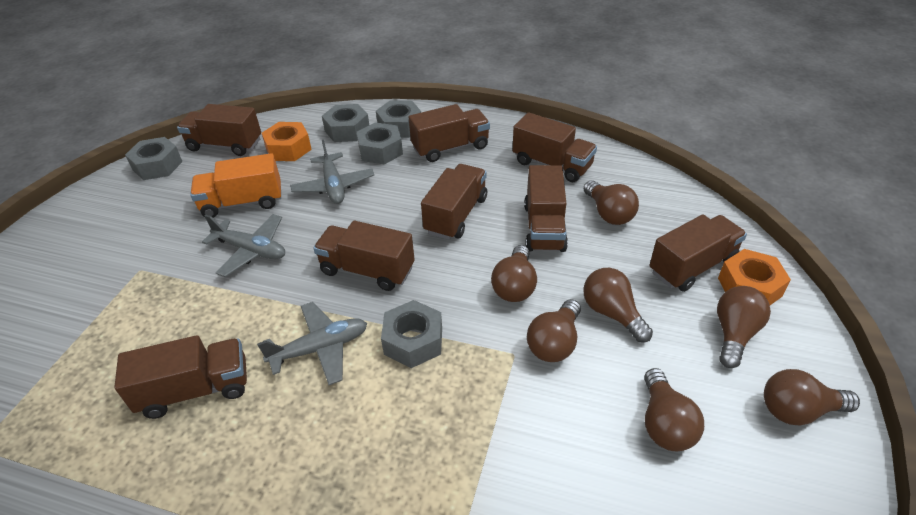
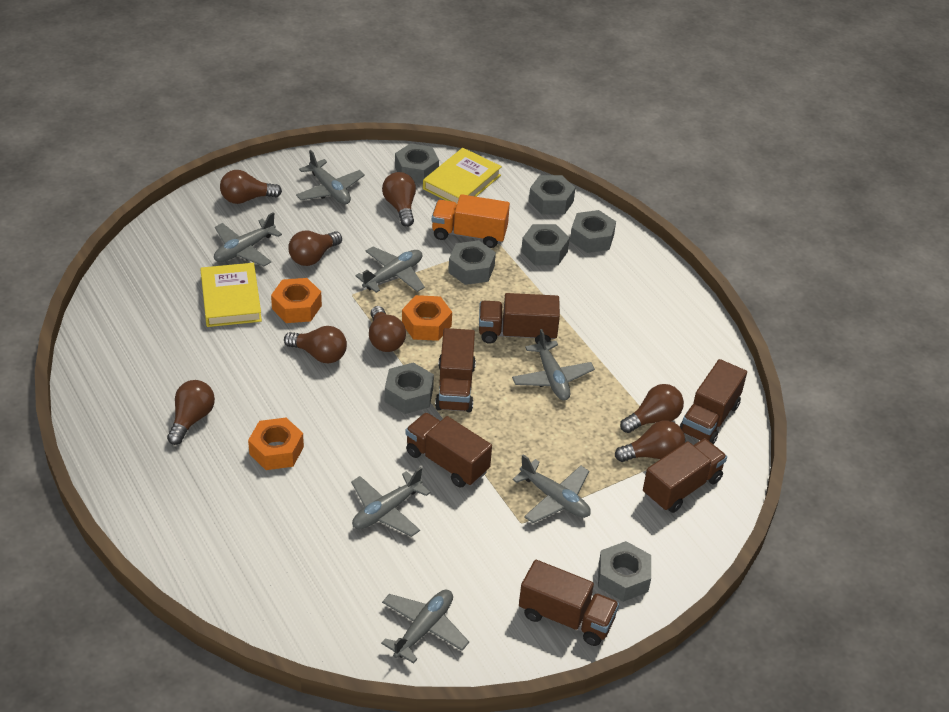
brown light bulb: [491,245,537,302] [527,299,581,362] [583,268,653,342] [584,180,639,225] [644,368,704,451] [717,286,771,368] [764,369,860,425] = 7 -> [167,380,215,445] [220,170,282,204] [284,326,347,363] [288,231,342,266] [369,306,406,352] [382,172,416,227] [615,420,685,462] [620,384,684,433] = 8
brown truck: [114,335,247,419] [177,104,261,156] [313,221,415,291] [409,104,490,162] [421,164,487,240] [513,112,597,182] [524,165,568,252] [649,215,747,292] = 8 -> [405,412,492,488] [435,328,476,412] [479,293,560,344] [519,560,619,646] [643,438,727,513] [680,359,747,444] = 6
grey nut: [125,137,183,180] [322,104,369,142] [357,122,403,165] [376,100,421,138] [381,300,442,368] = 5 -> [385,362,434,414] [395,143,439,184] [448,240,496,285] [521,224,570,265] [529,175,575,215] [570,210,616,253] [598,541,651,602] = 7
grey plane: [202,214,285,277] [257,302,367,385] [290,140,374,204] = 3 -> [214,212,282,267] [296,150,365,205] [351,467,431,537] [355,247,425,293] [381,590,469,664] [512,329,595,401] [512,454,591,523] = 7
orange nut: [262,122,312,161] [718,249,791,305] = 2 -> [248,418,304,470] [271,278,322,323] [402,295,452,341] = 3
yellow book: none = 0 -> [200,263,262,327] [423,148,502,203] = 2

